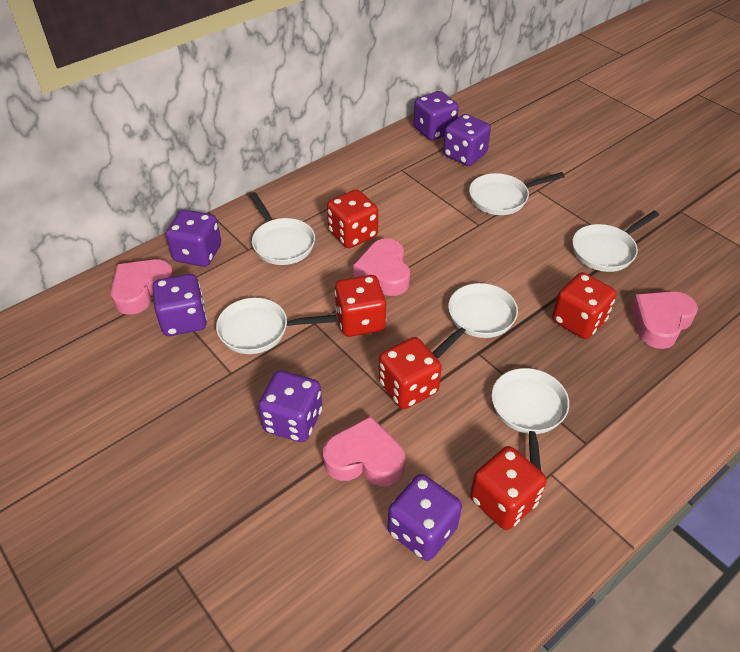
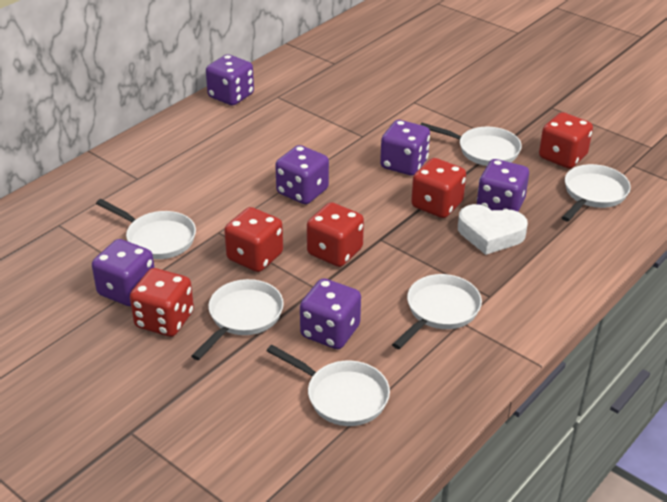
pink heart: [111,259,174,315] [323,416,405,486] [353,238,410,296] [631,291,698,349] = 4 -> none = 0
white heart: none = 0 -> [458,204,528,255] = 1

